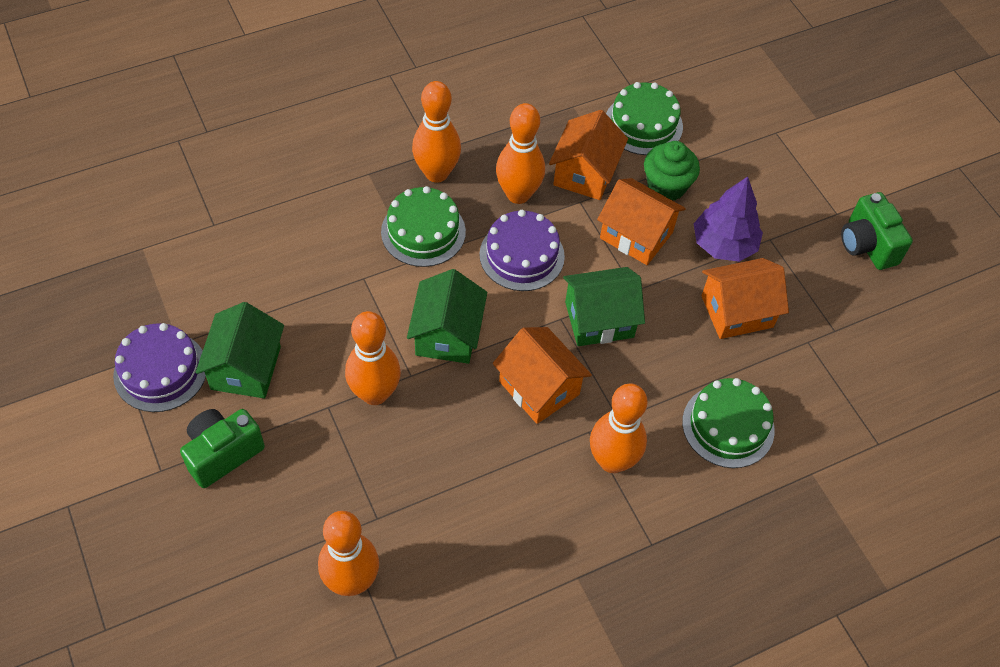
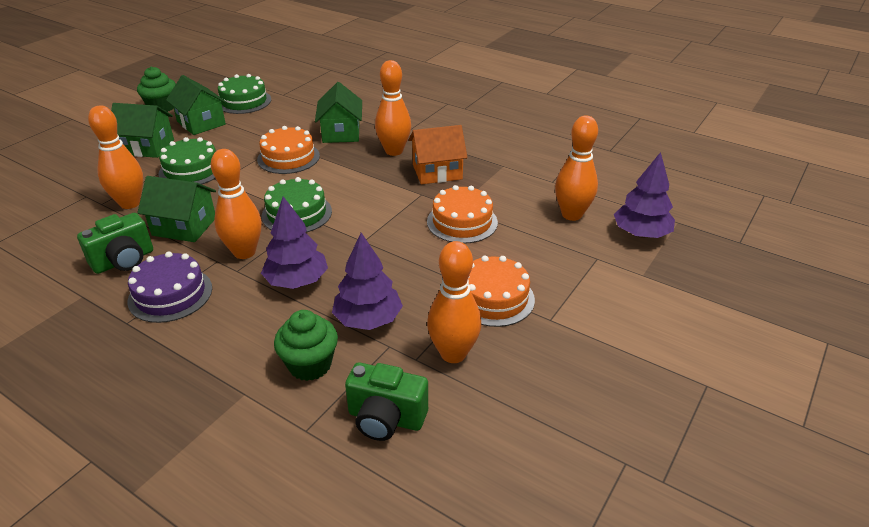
green cupcake: [644,141,700,201] = 1 -> [137,66,176,112] [274,310,338,381] = 2
green house: [196,302,284,398] [407,269,487,364] [563,267,645,346] = 3 -> [111,103,174,158] [137,176,216,242] [166,75,226,135] [315,82,362,143] = 4
orange cake: none = 0 -> [257,126,320,174] [427,185,498,244] [468,255,535,327] = 3
orange house: [493,327,592,424] [549,110,628,200] [597,178,686,265] [701,258,789,339] = 4 -> [409,125,468,184] = 1
purple cake: [113,323,206,412] [479,210,565,291] = 2 -> [127,251,212,323] = 1
purple tree: [694,176,763,262] = 1 -> [261,196,328,289] [332,233,403,330] [614,152,675,238] = 3

